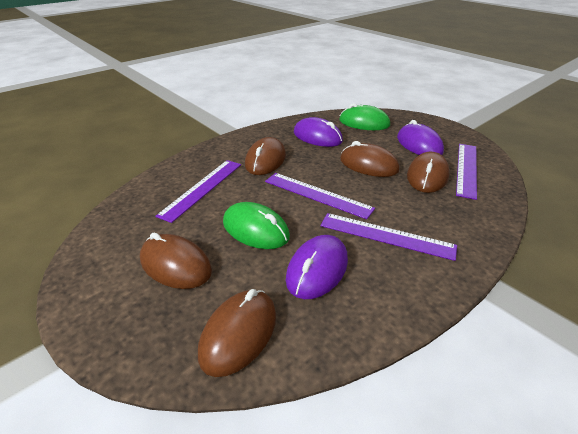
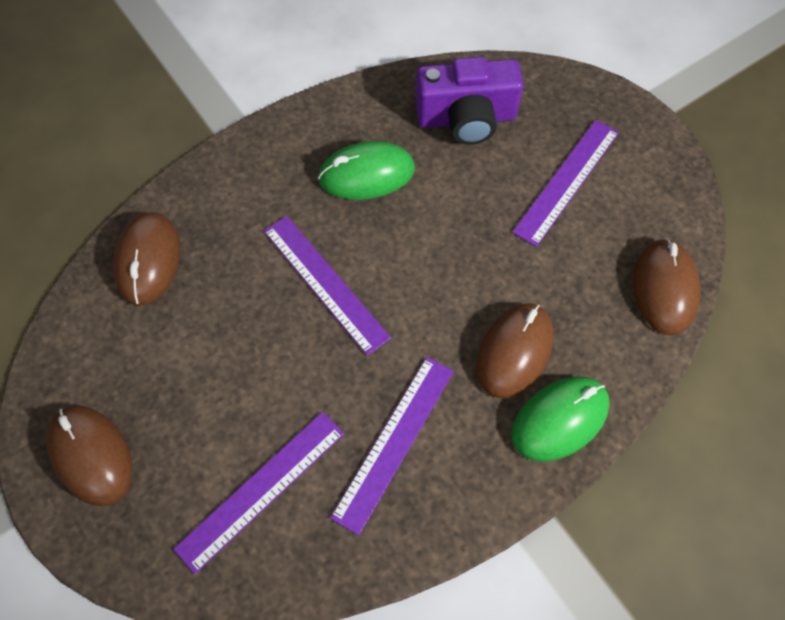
brown mouse: [140,233,212,289] [198,289,276,377] [245,137,286,175] [340,141,400,177] [407,151,450,193] = 5 -> [47,406,133,506] [113,212,180,306] [476,303,553,398] [633,238,701,335] = 4
purple camera: none = 0 -> [415,57,523,145] = 1
purple mouse: [286,235,348,299] [294,117,343,147] [397,120,444,155] = 3 -> none = 0

